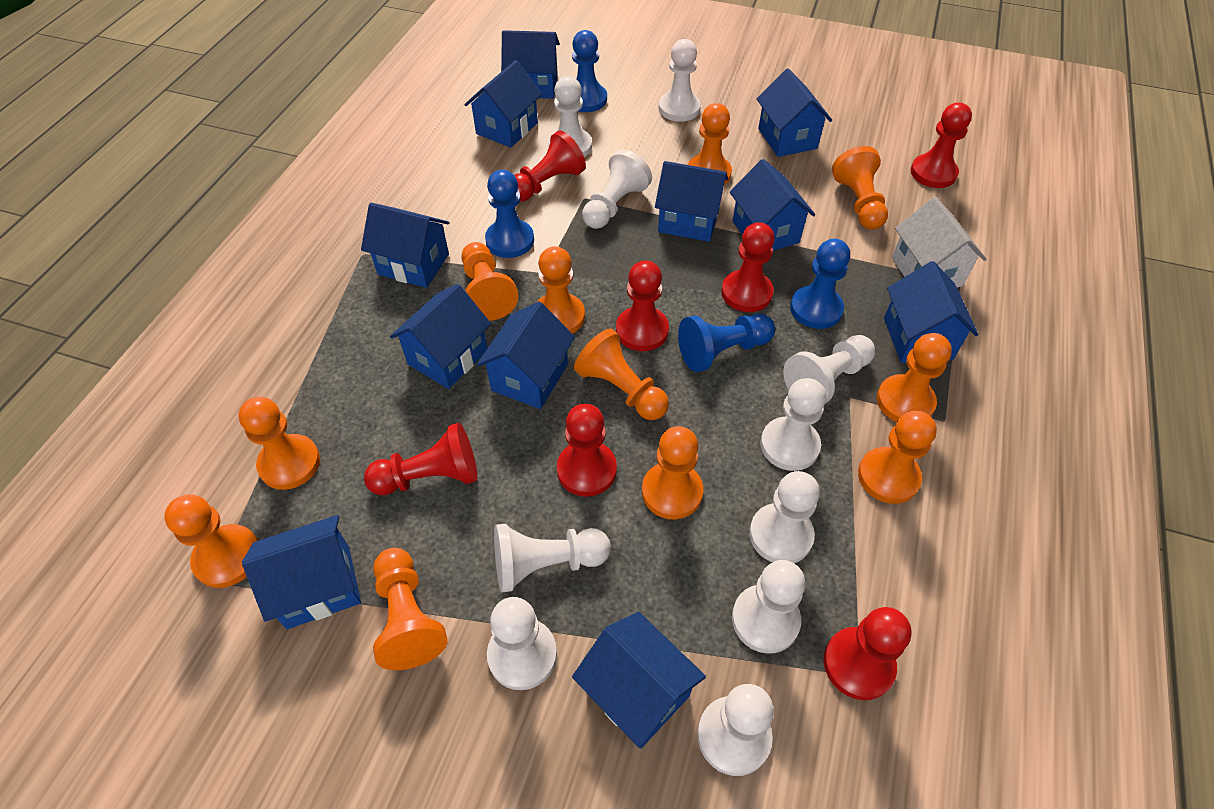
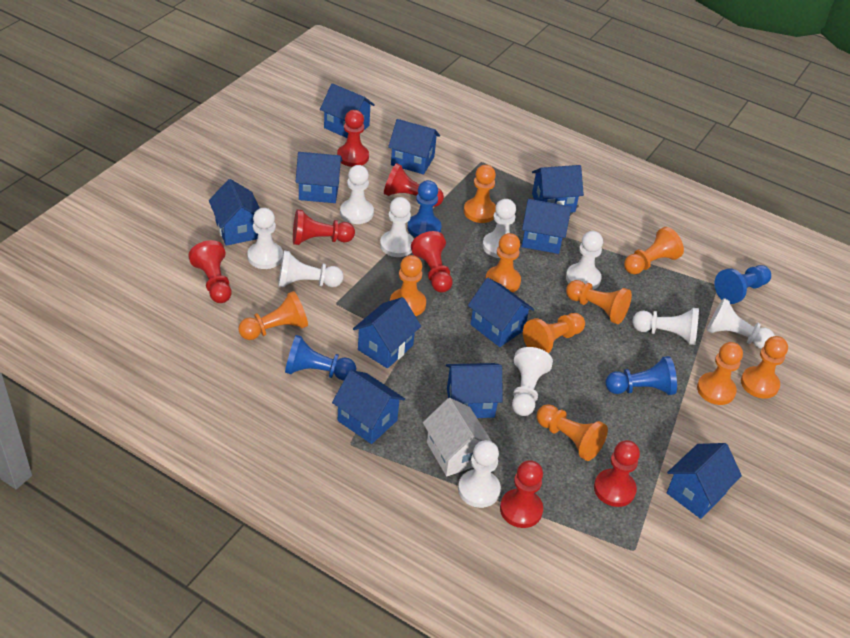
orange pawn: [164,494,258,588] [238,397,320,490] [373,548,447,670] [461,242,518,321] [537,246,585,334] [574,329,669,420] [642,426,703,519] [687,103,732,185] [832,146,888,230] [858,411,937,504] [877,333,952,422] = 11 -> [238,291,308,340] [390,255,426,316] [464,165,496,223] [485,233,521,293] [523,313,585,353] [537,404,608,461] [566,280,632,324] [624,227,684,274] [697,342,743,405] [741,336,788,399] = 10

